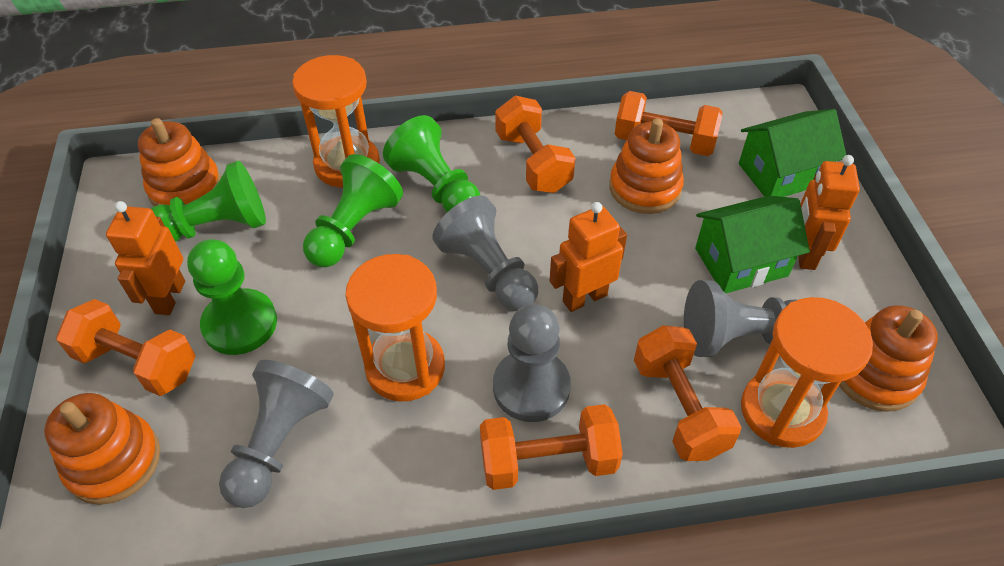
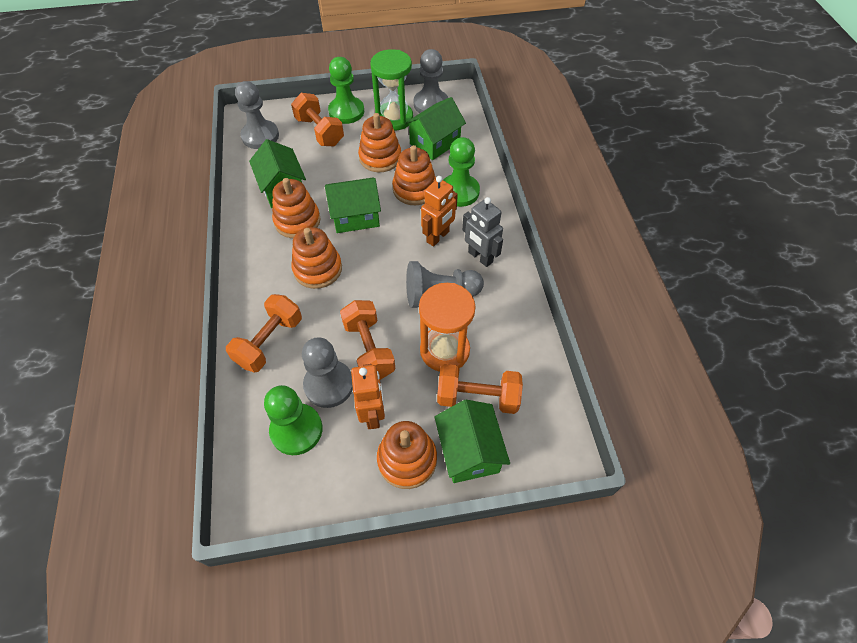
green hourglass: none = 0 -> [370,49,413,131] = 1
green house: [695,196,810,293] [739,109,846,197] = 2 -> [249,139,306,208] [325,178,381,233] [405,97,466,160] [435,400,510,483] = 4
green pawn: [151,161,266,242] [187,239,277,355] [303,154,403,267] [383,115,481,212] = 4 -> [264,385,323,455] [328,57,364,124] [443,137,480,207] = 3
grey robot: none = 0 -> [462,197,503,267] = 1
orange dumbbell: [56,299,195,396] [480,404,623,490] [495,96,575,193] [615,91,723,156] [634,325,741,461] = 5 -> [226,294,302,372] [291,93,344,146] [340,300,395,380] [437,364,523,414] = 4
orange hourglass: [292,55,380,188] [345,254,445,402] [741,297,873,448] = 3 -> [419,283,476,372] = 1
orange robot: [106,201,185,315] [549,202,627,312] [798,155,860,270] = 3 -> [351,364,385,429] [421,176,458,247] = 2
orange stacking toy: [44,393,160,505] [138,118,221,206] [609,118,684,214] [839,305,938,412] = 4 -> [272,178,321,238] [292,227,342,289] [358,113,401,172] [377,421,437,489] [392,145,436,205] = 5

